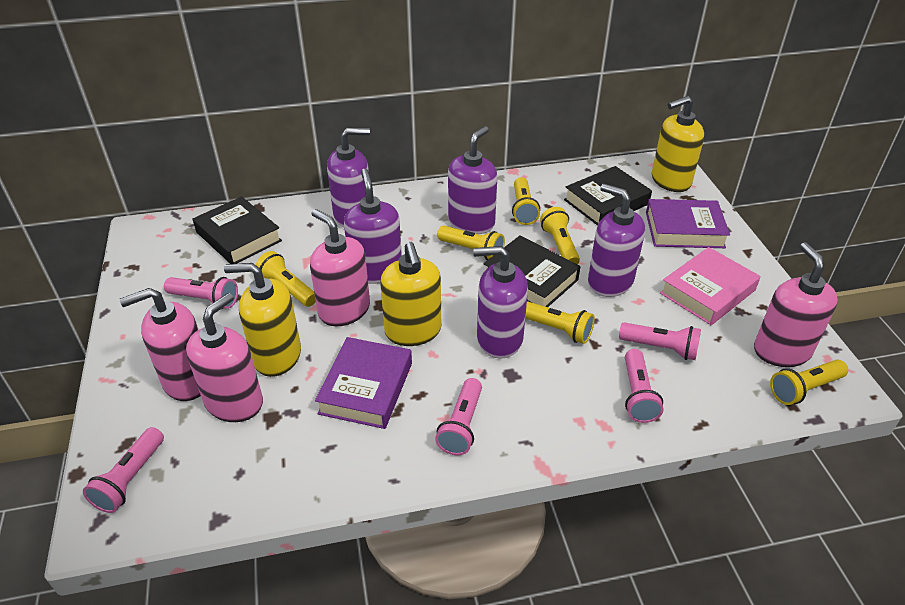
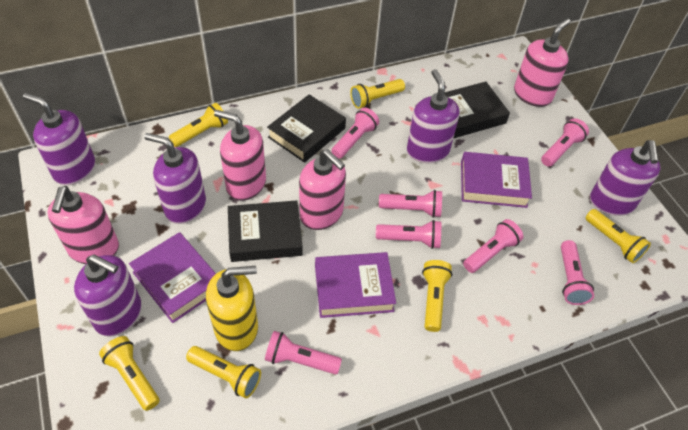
pink book: [660,247,761,325] = 1 -> none = 0
pink flashlight: [83,427,164,513] [164,277,238,309] [435,378,482,455] [619,322,701,360] [625,349,663,423] = 5 -> [265,331,342,374] [332,108,379,159] [376,220,441,249] [379,190,442,218] [463,219,523,273] [541,118,589,167] [561,240,594,305] = 7
purple book: [315,337,412,429] [646,199,730,248] = 2 -> [129,232,216,323] [315,252,396,318] [461,152,532,208] = 3
yellow soap dispenser: [224,263,301,377] [380,242,441,346] [652,96,704,192] = 3 -> [206,266,258,351] = 1

